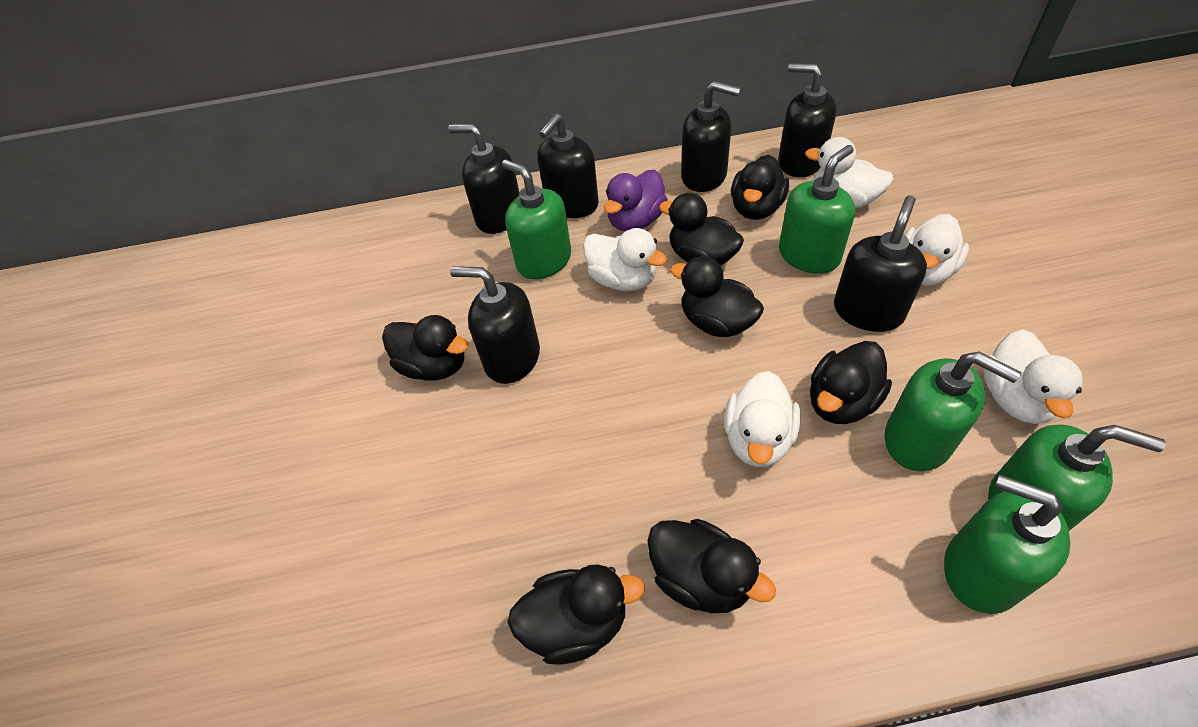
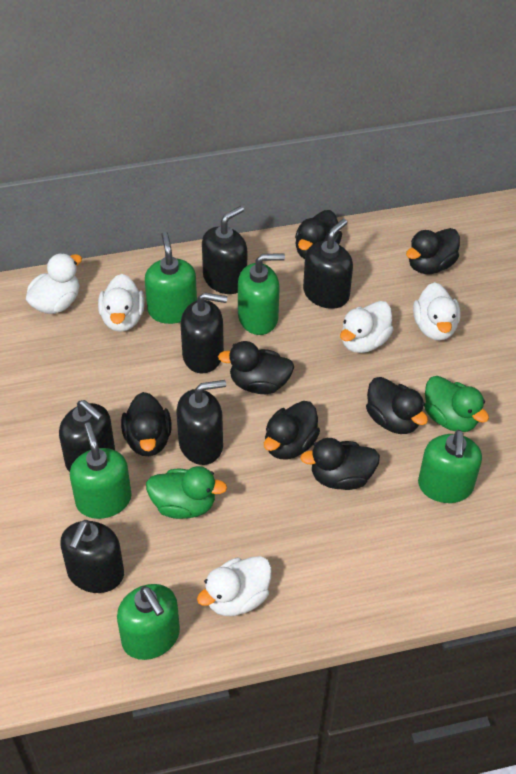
green duck: none = 0 -> [146,466,227,519] [424,376,489,432] = 2
purple duck: [604,170,668,231] = 1 -> none = 0

